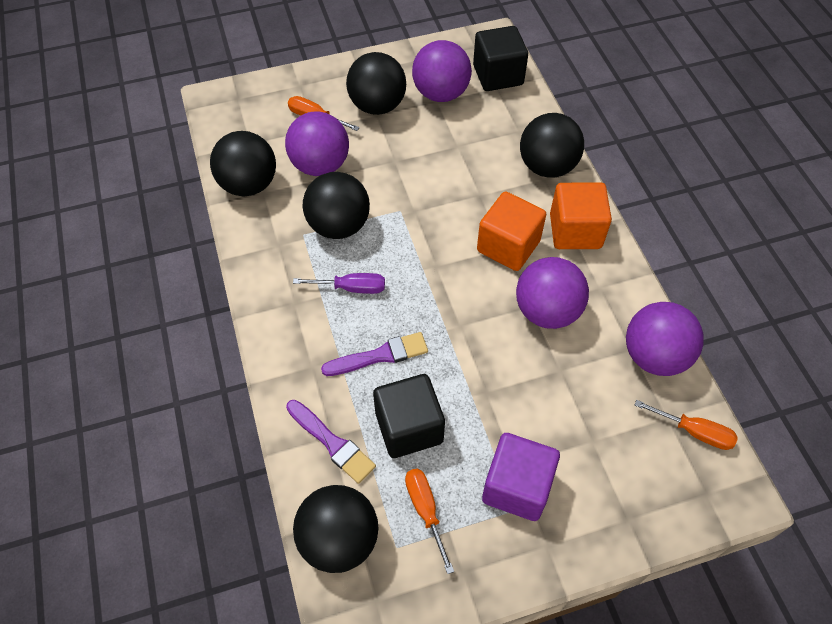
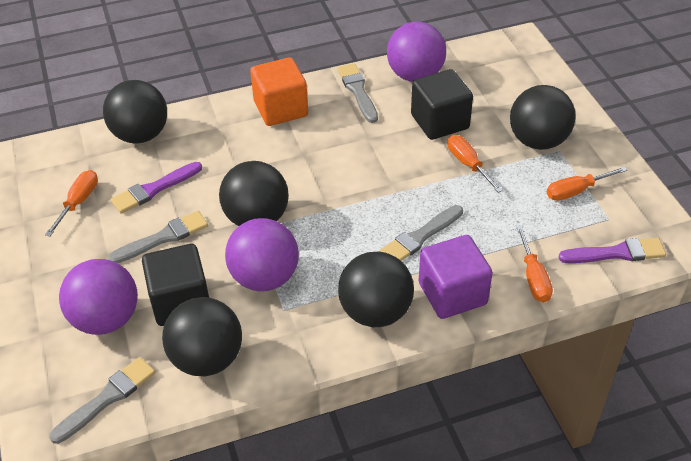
grey brush: none = 0 -> [49,357,155,444] [108,211,208,263] [337,63,378,123] [380,205,463,261] = 4
orange cube: [477,192,546,271] [550,182,612,249] = 2 -> [250,57,308,126] = 1
orange screwdriver: [288,96,360,131] [405,469,454,574] [635,400,738,450] = 3 -> [45,170,98,236] [448,135,503,193] [516,226,553,302] [547,167,627,201] = 4
purple ball: [285,111,349,176] [412,40,472,102] [516,257,589,329] [626,302,704,376] = 4 -> [59,259,138,335] [225,218,299,291] [387,22,446,82] = 3
purple screwdriver: [293,273,385,294] = 1 -> none = 0

